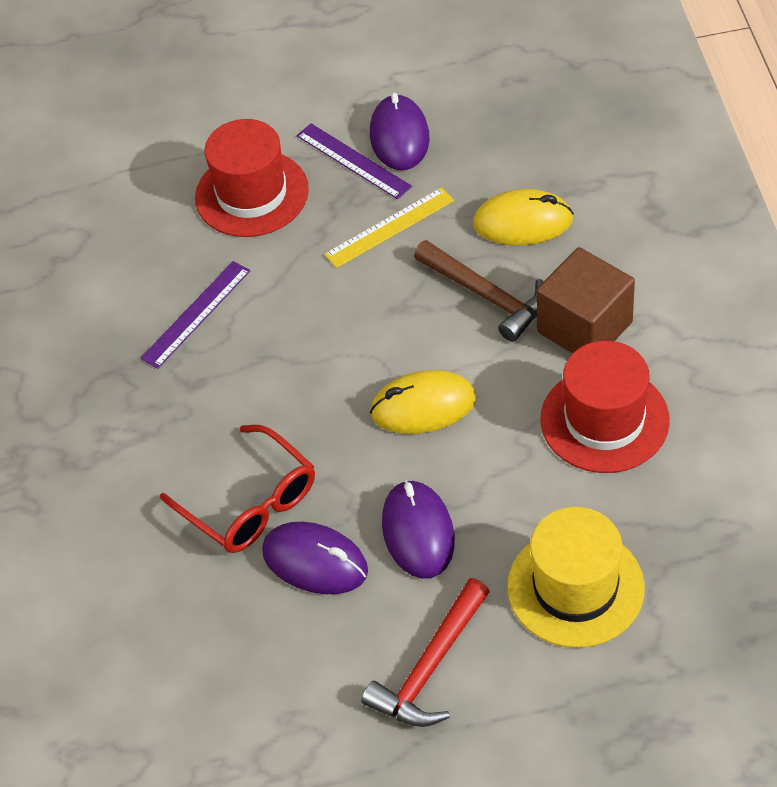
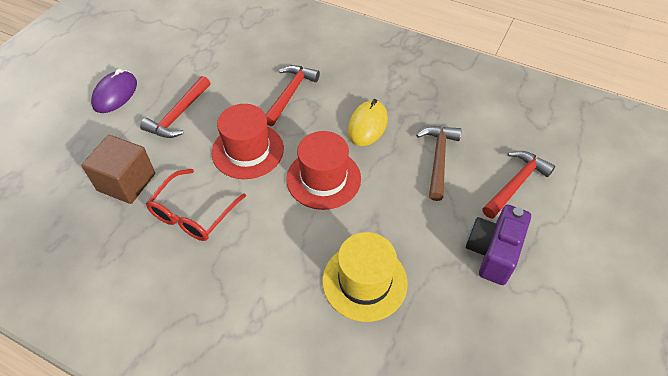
purple camera: none = 0 -> [466,205,531,285] = 1
purple mouse: [262,522,368,594] [370,93,430,170] [382,480,455,579] = 3 -> [91,69,137,113] = 1
purple ruler: [141,261,250,369] [297,123,412,199] = 2 -> none = 0
red hammer: [362,578,490,727] = 1 -> [140,76,210,138] [266,65,320,126] [482,151,555,219] = 3
yellow mouse: [370,370,476,434] [473,189,574,245] = 2 -> [348,99,388,146] = 1
yellow ruler: [324,187,454,268] = 1 -> none = 0

